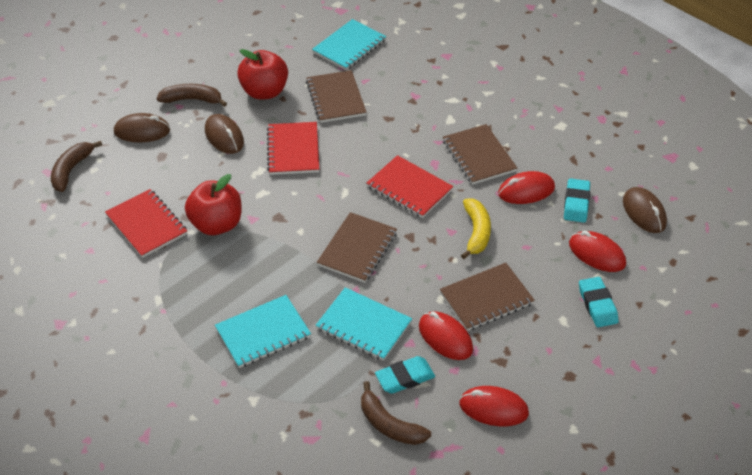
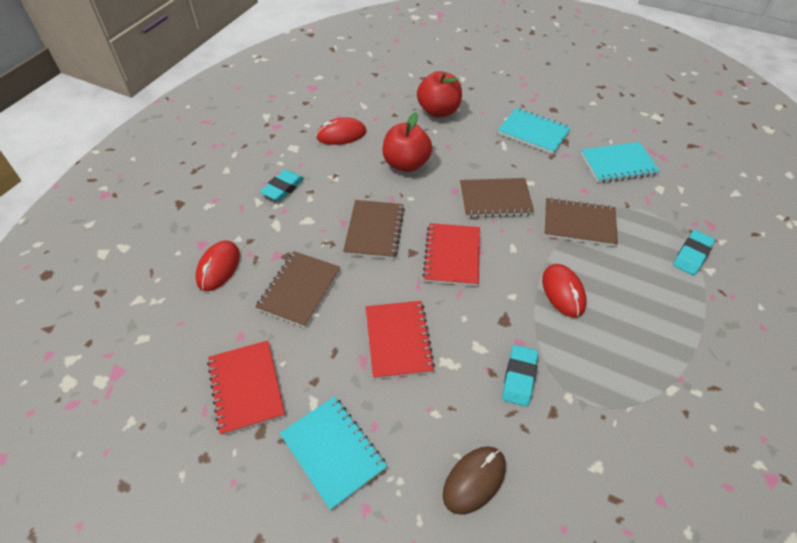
brown banana: [51,141,102,192] [156,84,227,107] [361,381,431,445] = 3 -> none = 0
brown mouse: [114,113,170,142] [205,114,244,154] [623,187,667,233] = 3 -> [443,446,506,515] = 1
red mouse: [419,311,473,360] [459,386,529,426] [498,171,555,204] [569,231,626,272] = 4 -> [195,241,240,291] [316,118,366,145] [542,264,587,317] = 3
yellow banana: [461,198,491,259] = 1 -> none = 0

